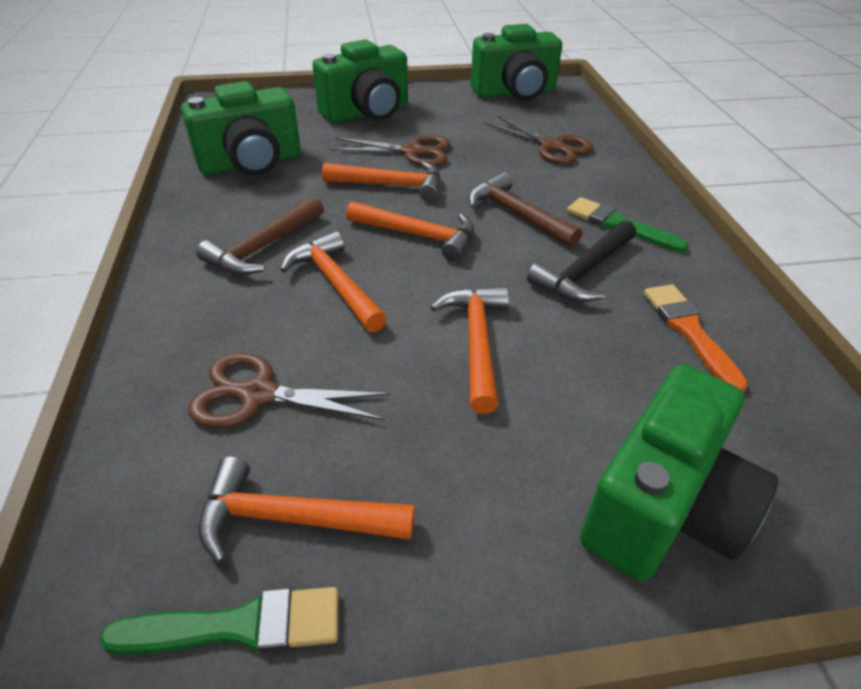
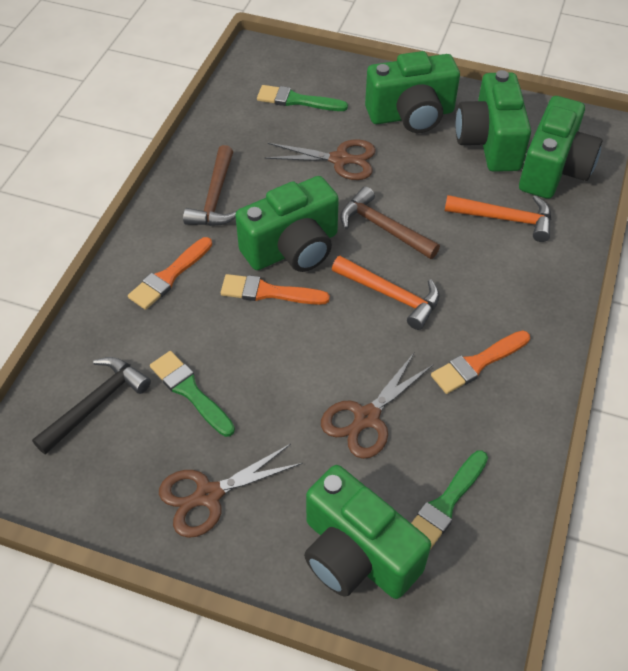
green brush: [99,587,338,654] [567,197,689,253] = 2 -> [150,351,235,437] [257,85,348,111] [411,450,488,550] = 3
green camera: [181,81,301,176] [313,39,408,123] [471,24,562,101] [580,364,778,582] = 4 -> [235,176,339,272] [304,465,431,599] [365,51,460,133] [456,70,531,172] [519,96,602,199] = 5
orange brush: [644,284,748,393] = 1 -> [128,237,212,310] [221,274,330,305] [431,330,530,394] = 3
orange hammer: [198,457,415,564] [280,231,387,332] [322,161,440,201] [346,201,474,262] [430,287,509,414] = 5 -> [332,256,440,330] [445,195,551,242] = 2

